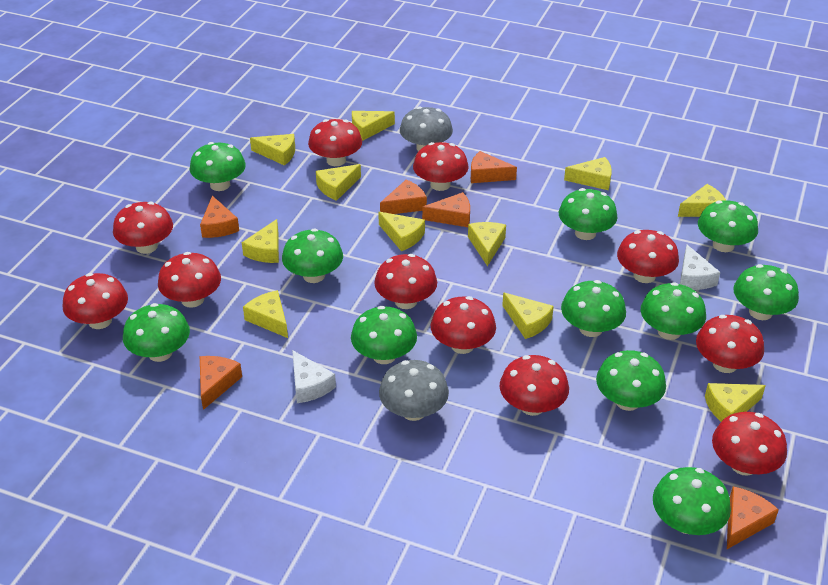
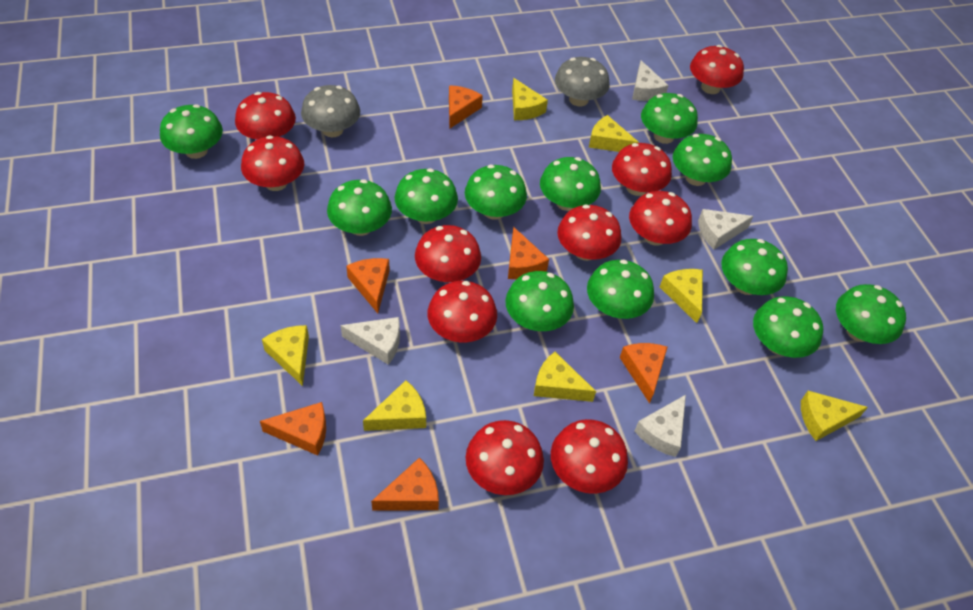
green mushroom: [123,303,190,362] [190,142,246,191] [282,229,343,283] [351,306,417,364] [559,188,618,240] [561,280,626,337] [596,350,666,411] [641,282,706,340] [653,467,731,535] [698,200,758,252] [733,264,799,320] = 11 -> [160,104,223,159] [327,179,392,236] [395,168,458,224] [465,165,527,220] [506,271,574,331] [540,157,601,211] [587,260,654,319] [641,93,698,144] [673,134,732,186] [721,239,788,295] [753,297,823,358] [836,284,906,344] = 12
red mushroom: [63,273,128,329] [113,201,173,254] [158,252,221,308] [308,119,362,166] [374,254,437,309] [413,142,469,191] [431,296,496,354] [500,355,569,416] [617,230,679,283] [696,315,764,373] [712,412,787,476] = 11 -> [235,92,296,140] [241,135,304,191] [415,225,481,283] [428,281,497,342] [466,420,544,495] [551,419,628,494] [557,205,621,261] [612,143,672,196] [629,191,692,246] [690,45,744,94] = 10
white cheese: [292,350,336,403] [680,245,720,290] = 2 -> [341,317,400,365] [632,60,669,101] [634,395,686,457] [698,209,754,249] = 4
yellow cheese: [242,219,279,263] [243,290,288,338] [250,134,295,166] [316,164,361,201] [352,111,395,140] [378,212,425,251] [468,222,506,266] [502,292,554,339] [564,157,612,190] [678,184,726,217] [705,383,766,422] = 11 -> [262,325,309,386] [363,380,426,431] [512,78,548,120] [534,352,596,402] [589,115,639,152] [660,269,703,323] [801,391,868,441] = 7

